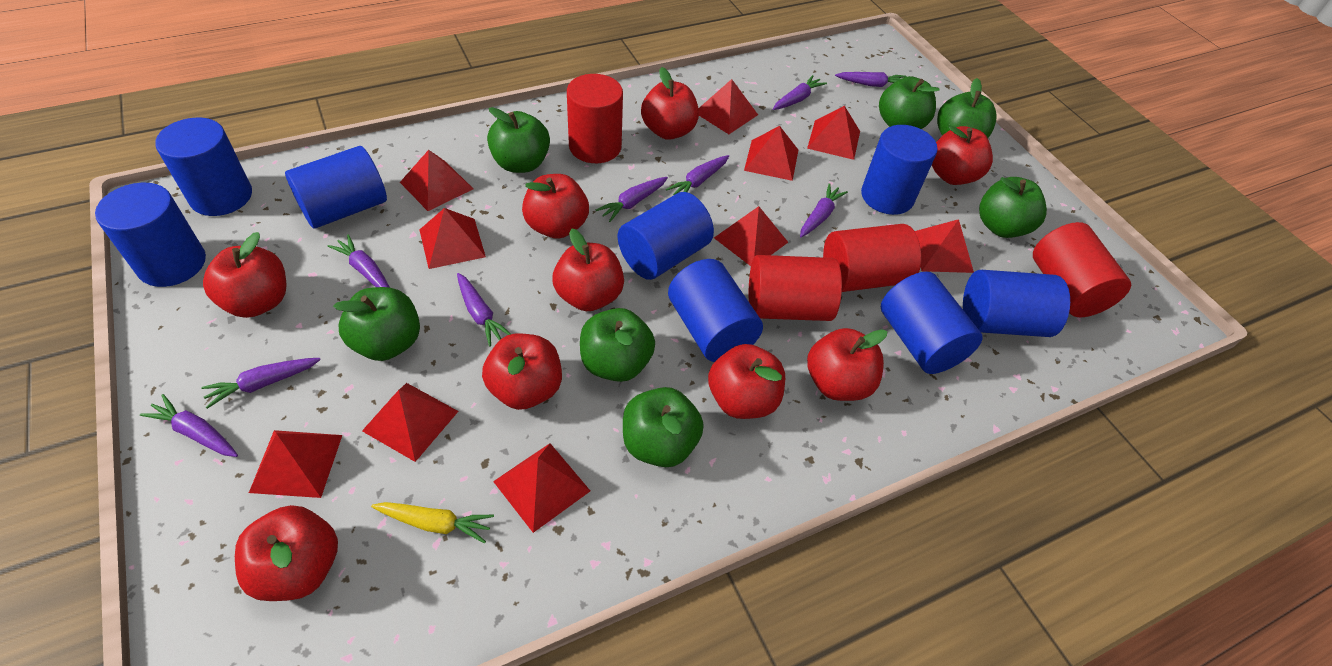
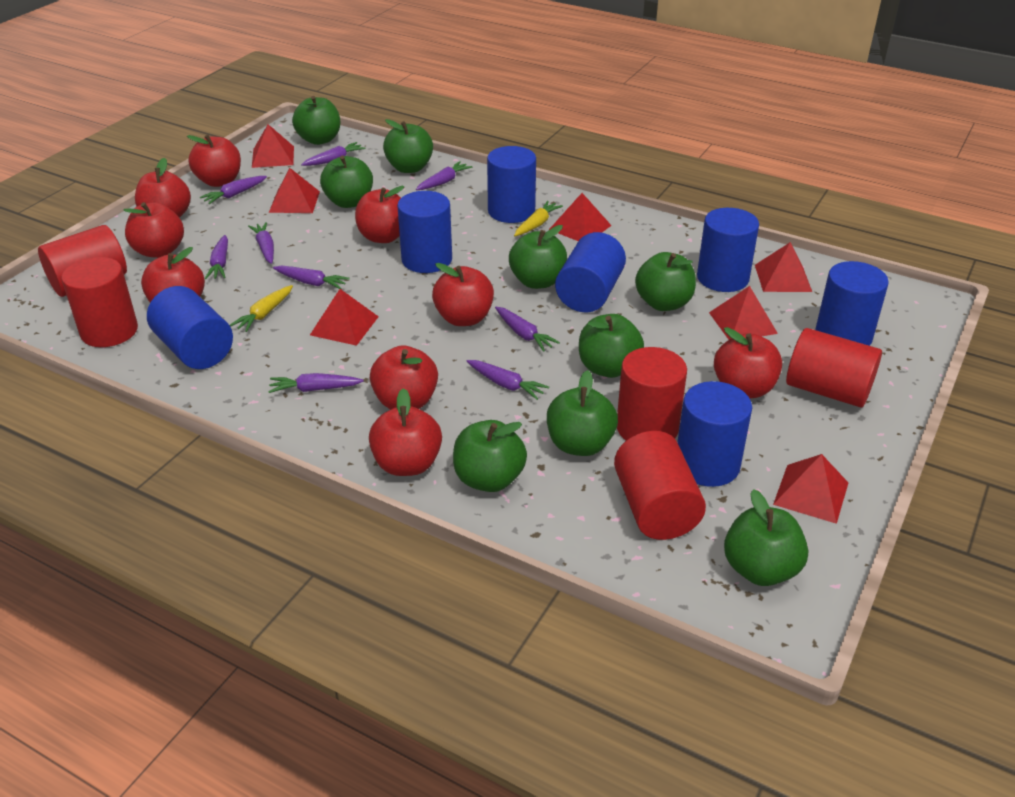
blue cylinder: [95,183,206,287] [155,118,252,216] [285,146,387,228] [618,192,714,280] [668,259,763,362] [861,125,938,215] [881,272,983,374] [963,270,1070,337] = 8 -> [147,286,233,369] [397,191,452,273] [487,146,536,223] [555,232,626,312] [677,381,752,487] [697,208,759,292] [815,261,889,346] = 7
green apple: [333,287,420,361] [487,107,550,173] [580,308,655,382] [623,387,704,467] [879,76,940,129] [937,78,996,138] [979,177,1047,238] = 7 -> [292,96,340,145] [320,156,373,208] [383,119,433,173] [453,420,527,492] [509,225,567,289] [547,370,618,456] [579,314,644,378] [635,252,696,311] [724,489,808,586] = 9
red cylinder: [567,74,623,163] [749,255,842,321] [823,224,921,292] [1033,222,1131,317] = 4 -> [38,225,127,297] [62,257,138,347] [614,431,706,540] [617,347,687,441] [786,328,882,407] = 5
red pyramid: [249,430,342,498] [362,383,458,462] [400,150,473,211] [420,208,486,269] [493,443,590,533] [699,79,758,134] [714,206,788,266] [744,126,798,181] [807,106,860,160] [915,219,974,273] = 10 -> [252,124,294,168] [269,168,320,213] [310,289,379,346] [549,193,612,241] [709,286,778,340] [755,242,812,292] [773,454,848,524] = 7
yellow carrot: [371,502,494,543] = 1 -> [230,285,293,332] [514,201,563,236] = 2

